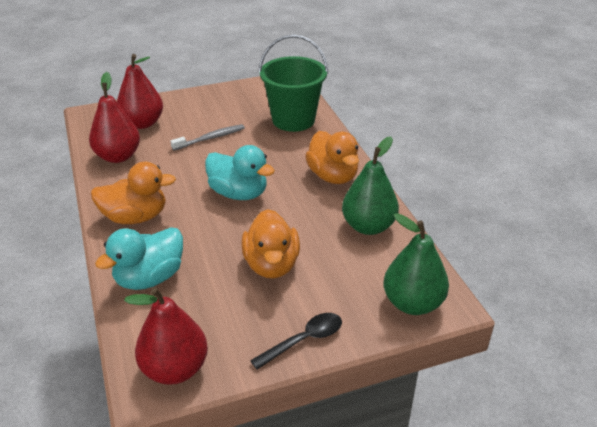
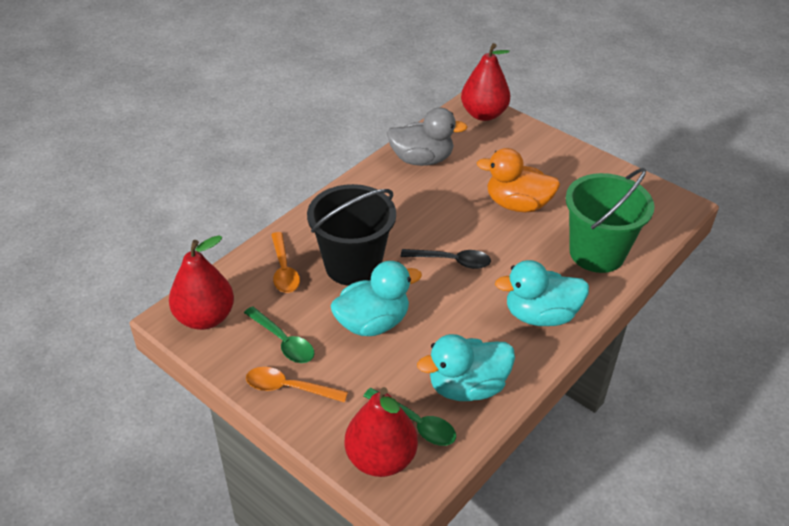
black bucket: none = 0 -> [307,184,396,286] = 1
green pear: [342,136,399,235] [383,213,449,315] = 2 -> none = 0
green spoon: none = 0 -> [244,306,314,363] [363,388,456,446] = 2
grey duck: none = 0 -> [387,107,468,166] = 1
grey toothbrush: [171,124,245,151] = 1 -> none = 0
orange duck: [91,162,176,224] [241,209,300,279] [305,131,359,184] = 3 -> [477,148,560,212] = 1
orange spoon: none = 0 -> [246,367,348,403] [271,232,300,293] = 2
turquoise duck: [95,227,183,290] [205,145,275,200] = 2 -> [330,261,422,336] [417,334,515,401] [495,260,589,326] = 3

